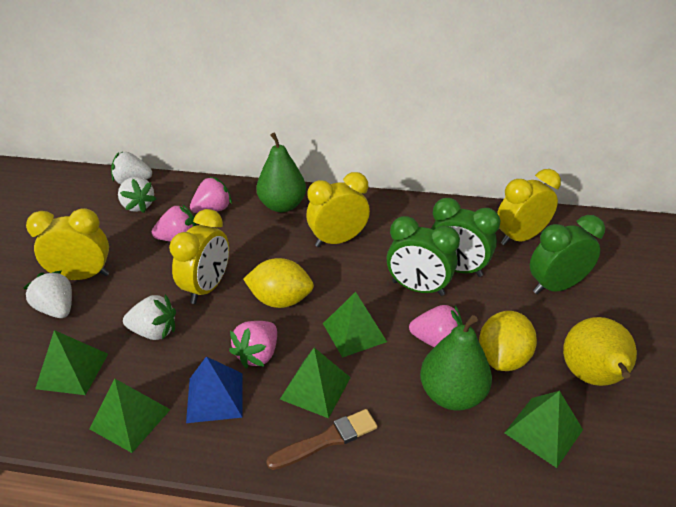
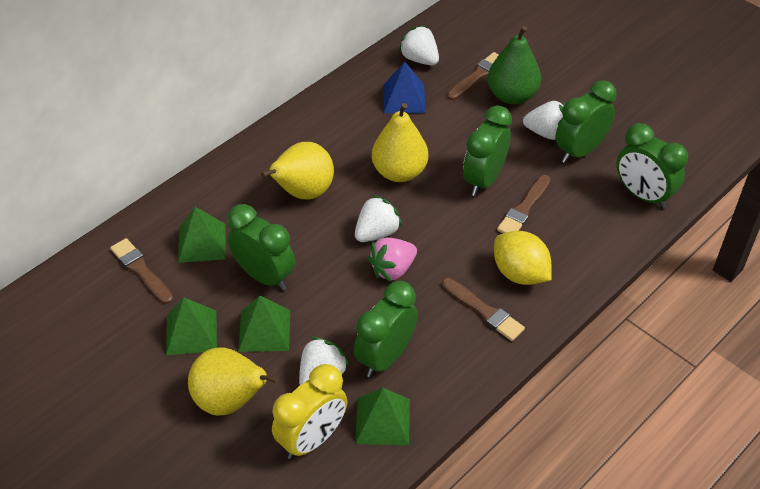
brown brush: [266,409,378,470] = 1 -> [110,238,173,304] [442,278,525,341] [447,52,499,100] [497,175,550,233] = 4
green clock: [387,216,460,296] [431,198,501,277] [530,215,605,294] = 3 -> [227,204,295,290] [354,281,418,377] [463,105,512,196] [555,80,617,163] [617,123,688,209] = 5
green pear: [256,133,306,212] [420,315,492,411] = 2 -> [487,26,541,104] = 1
green pyramid: [35,330,108,395] [89,379,171,453] [280,348,351,418] [323,292,387,358] [504,391,583,468] = 5 -> [166,297,217,355] [178,207,226,263] [238,296,290,352] [355,388,410,446] = 4
pink strawberry: [152,204,196,242] [190,177,232,213] [229,321,277,368] [409,305,463,347] = 4 -> [368,237,417,282] = 1
yellow clock: [26,208,109,280] [169,209,229,304] [306,172,370,247] [497,169,561,246] = 4 -> [272,364,347,459] = 1
yellow lemon: [243,258,314,308] [479,311,537,371] = 2 -> [494,231,552,285] = 1
yellow pear: [563,317,637,386] = 1 -> [188,348,279,416] [261,142,334,199] [372,103,428,182] = 3

